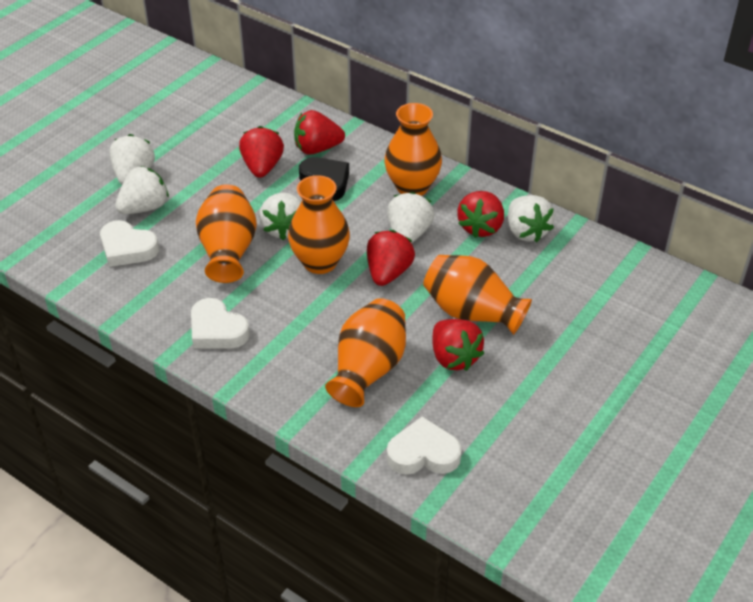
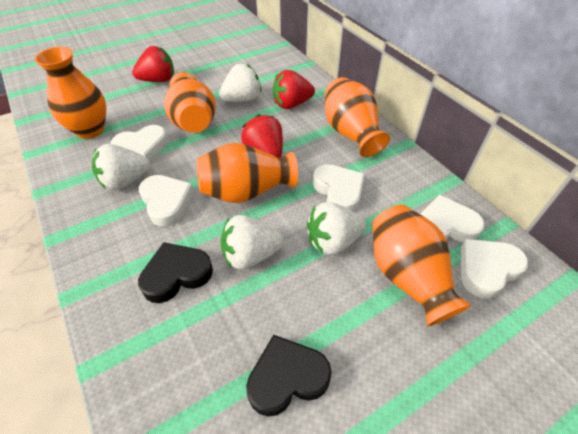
black heart: [299,157,349,201] = 1 -> [138,242,213,303] [246,335,332,417] = 2
red strawberry: [239,126,284,178] [294,110,345,155] [367,230,415,286] [432,319,484,371] [457,191,504,238] = 5 -> [132,46,174,82] [241,114,283,157] [272,70,315,109] = 3
white heart: [100,220,159,267] [191,298,250,348] [387,416,462,475] = 3 -> [111,125,168,162] [139,175,194,227] [313,164,365,212] [420,195,485,242] [461,239,528,298] = 5
white strawberry: [109,134,155,184] [115,166,169,214] [259,192,301,240] [387,192,435,243] [508,195,555,242] = 5 -> [92,144,150,191] [219,64,262,102] [220,215,283,270] [307,202,366,255] = 4

